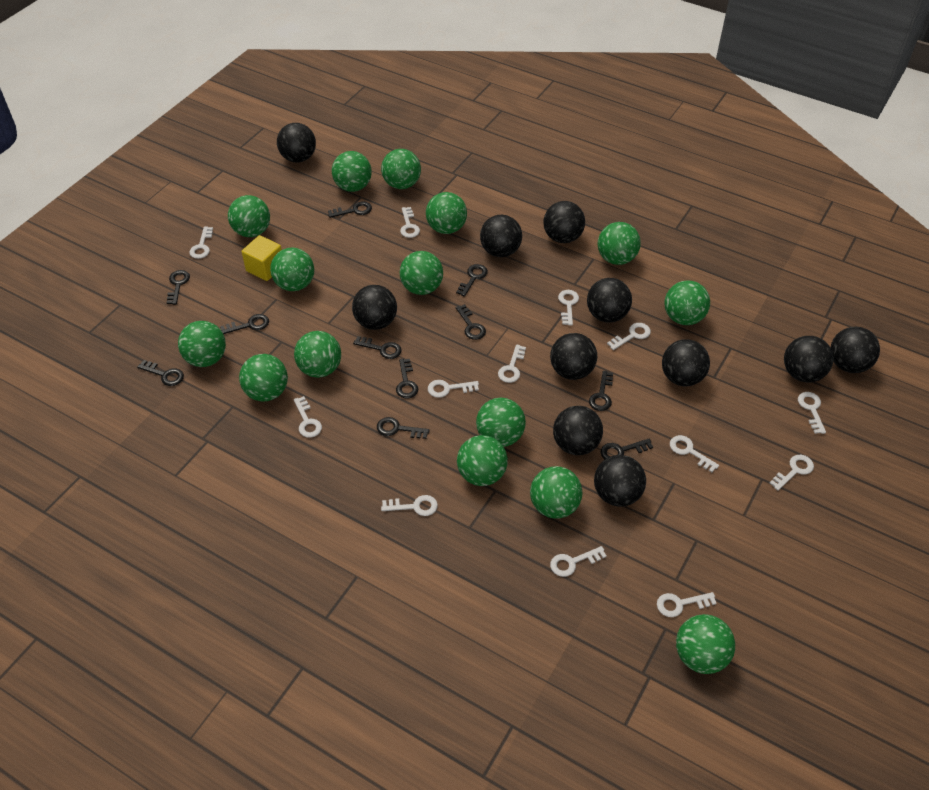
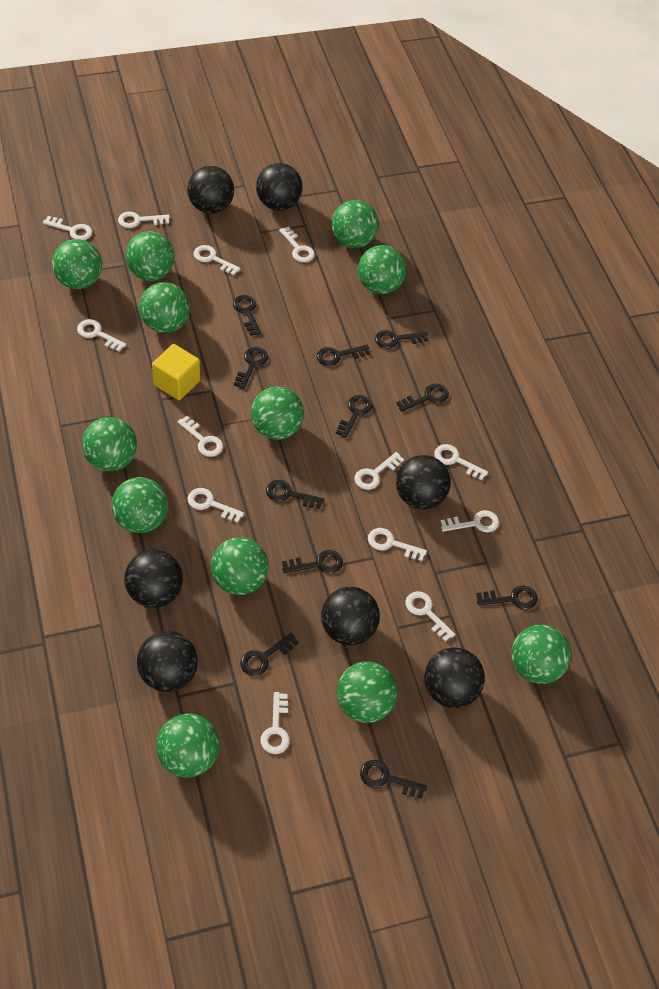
black ball: [277,123,316,162] [352,285,397,330] [480,215,522,257] [543,201,585,243] [550,333,597,380] [553,406,603,455] [587,278,632,323] [594,455,646,507] [662,339,710,386] [784,336,834,382] [831,327,880,373] = 11 -> [124,550,183,608] [137,631,198,692] [187,166,234,214] [256,163,302,211] [321,587,380,646] [396,455,451,509] [425,648,485,708] = 7
green ball: [178,321,226,367] [228,195,270,237] [239,354,288,401] [270,247,314,291] [294,331,341,378] [332,151,372,192] [381,149,421,189] [400,251,443,295] [426,192,467,234] [457,435,508,486] [476,398,526,447] [530,466,582,518] [598,222,641,265] [664,280,710,325] [676,614,735,674] = 15 -> [52,239,102,289] [82,417,137,471] [111,477,168,533] [125,231,175,281] [139,282,190,333] [156,714,219,778] [211,537,269,595] [251,387,304,440] [331,200,379,248] [337,661,398,723] [358,245,406,294] [511,625,571,684] = 12

